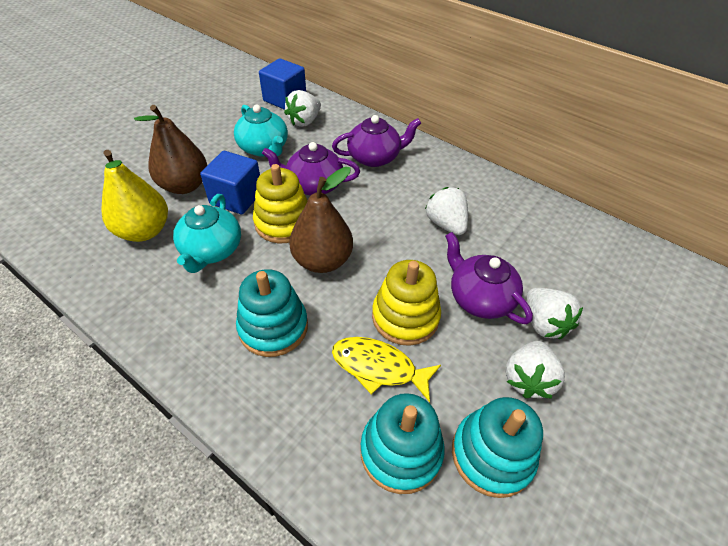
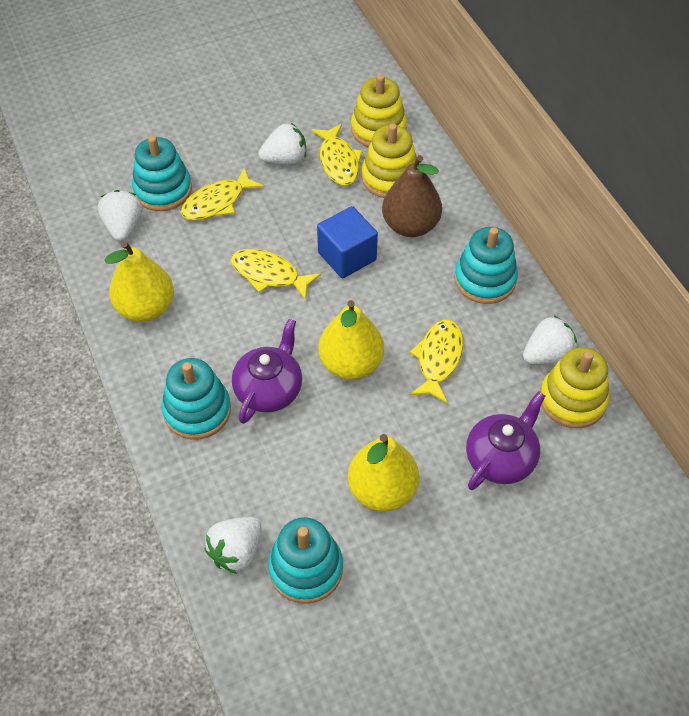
blue cube: [200,151,260,214] [259,58,306,110] = 2 -> [317,206,378,278] = 1
brown pear: [134,105,207,194] [289,167,353,273] = 2 -> [382,155,442,237] = 1
purple teapot: [262,142,360,196] [332,115,421,167] [445,232,533,324] = 3 -> [232,319,302,424] [466,391,545,490] = 2
turquoise stacking toy: [236,269,308,357] [360,393,445,494] [452,397,543,498] = 3 -> [132,136,192,211] [162,358,231,440] [268,517,343,604] [454,227,518,304] = 4
turquoise teapot: [173,194,241,273] [234,105,288,156] = 2 -> none = 0
yellow fish: [332,337,441,402] = 1 -> [181,168,264,220] [230,249,321,300] [312,124,363,185] [410,320,463,403] = 4
yellow pear: [101,150,168,242] = 1 -> [105,241,174,322] [318,300,384,380] [348,434,419,512] = 3
yellow stacking toy: [253,164,308,243] [372,260,441,346] = 2 -> [351,74,407,147] [362,123,417,198] [540,347,609,428] = 3

